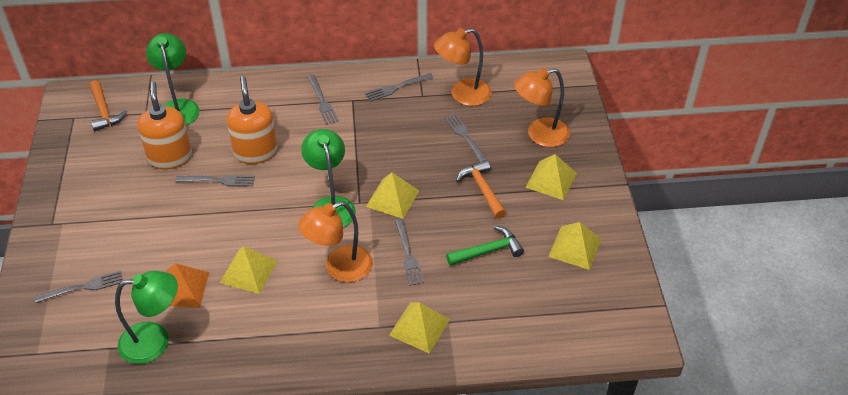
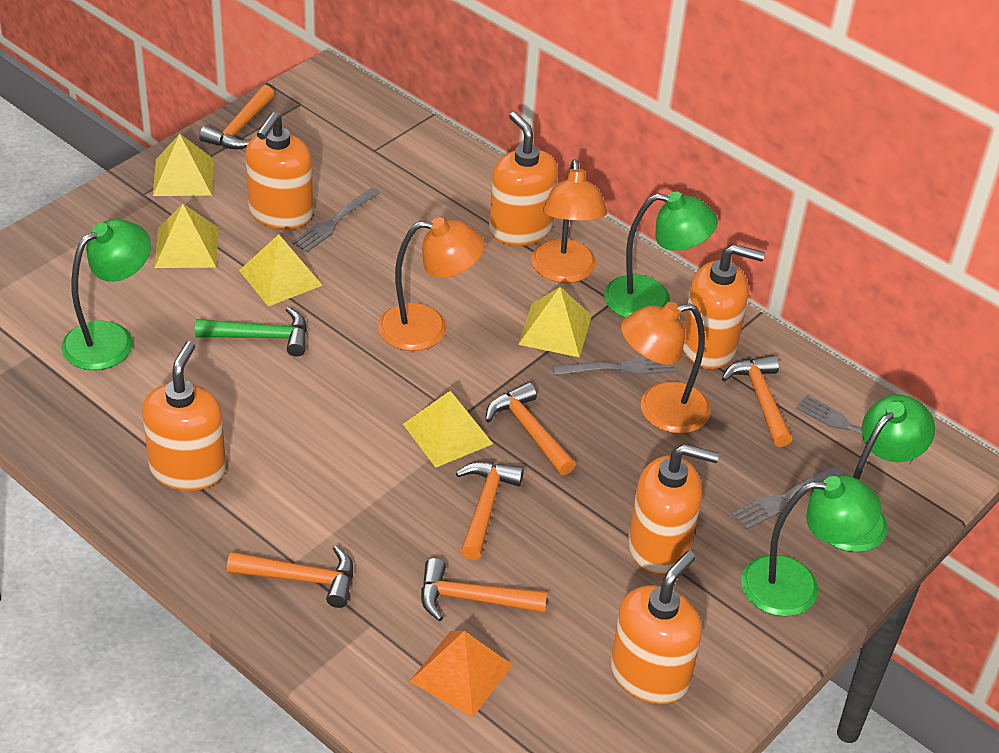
green lamp: [115,271,178,364] [146,33,200,125] [301,129,356,228] = 3 -> [62,219,151,370] [604,192,718,318] [741,475,881,617] [827,395,935,552] = 4
grey fork: [34,271,123,303] [176,175,255,187] [307,75,339,125] [365,73,434,102] [395,219,424,286] [445,114,489,162] = 6 -> [292,188,380,252] [552,357,676,375] [732,465,844,530] [796,395,913,464] = 4
orange hammer: [90,80,127,132] [456,160,506,219] = 2 -> [199,85,275,149] [227,545,353,608] [421,558,547,622] [456,462,524,560] [485,382,576,475] [722,355,793,447] = 6
orange soap dispenser: [137,82,192,170] [227,76,277,164] = 2 -> [142,341,226,491] [245,112,313,230] [489,112,558,246] [611,551,702,704] [628,444,719,575] [683,244,765,369] = 6

